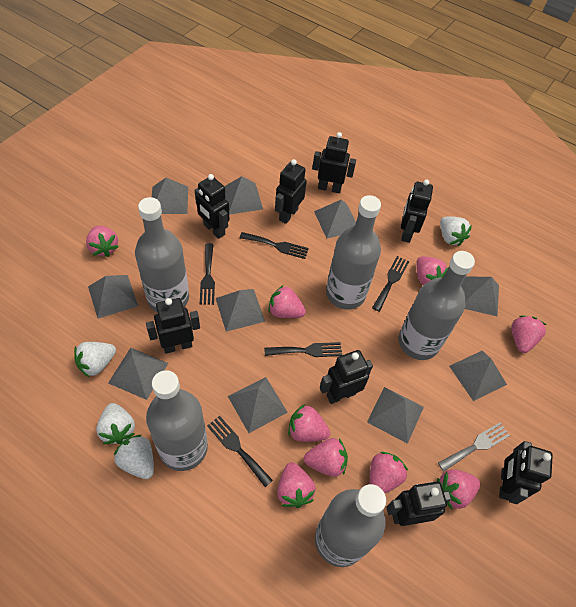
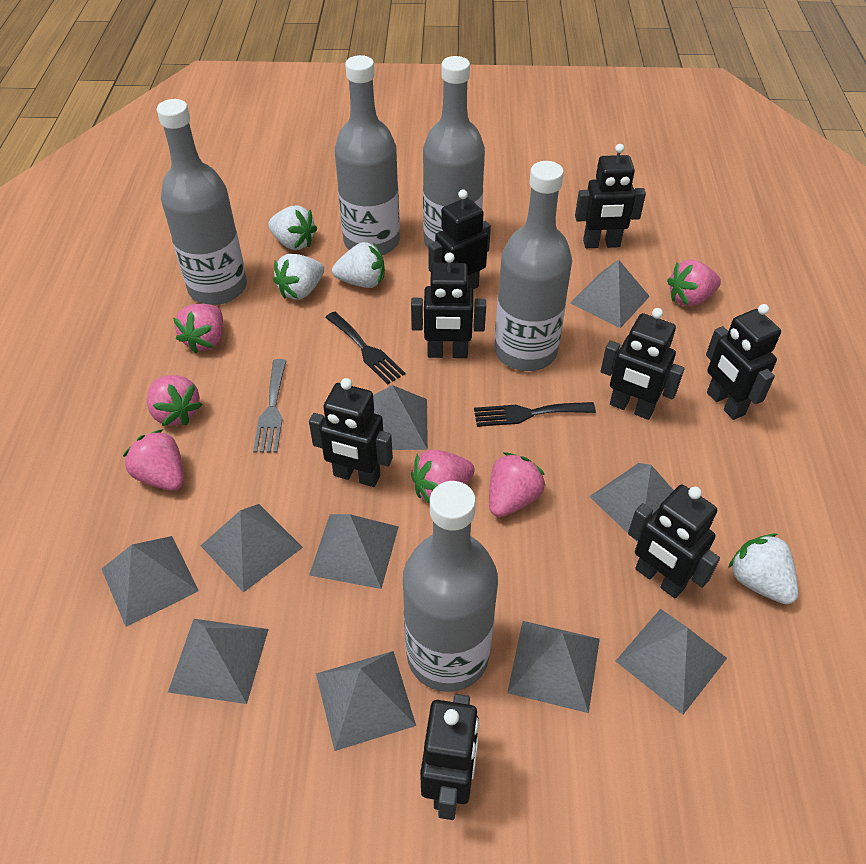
black fork: [200,243,215,305] [207,416,273,487] [240,232,309,259] [264,342,342,357] [372,256,409,312] = 5 -> [325,312,405,384] [474,402,596,427] = 2
pink strawberry: [86,226,119,257] [268,285,306,318] [277,462,316,508] [288,404,330,442] [304,438,348,477] [369,452,408,493] [416,256,449,285] [437,469,480,510] [511,315,546,353] = 9 -> [123,429,184,491] [147,375,202,426] [173,304,223,353] [411,450,475,504] [489,453,546,517] [667,260,721,307] = 6

